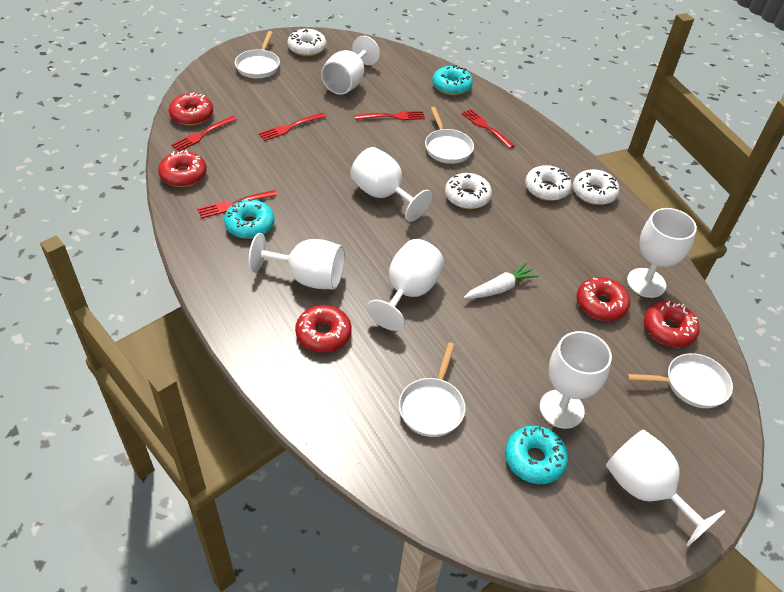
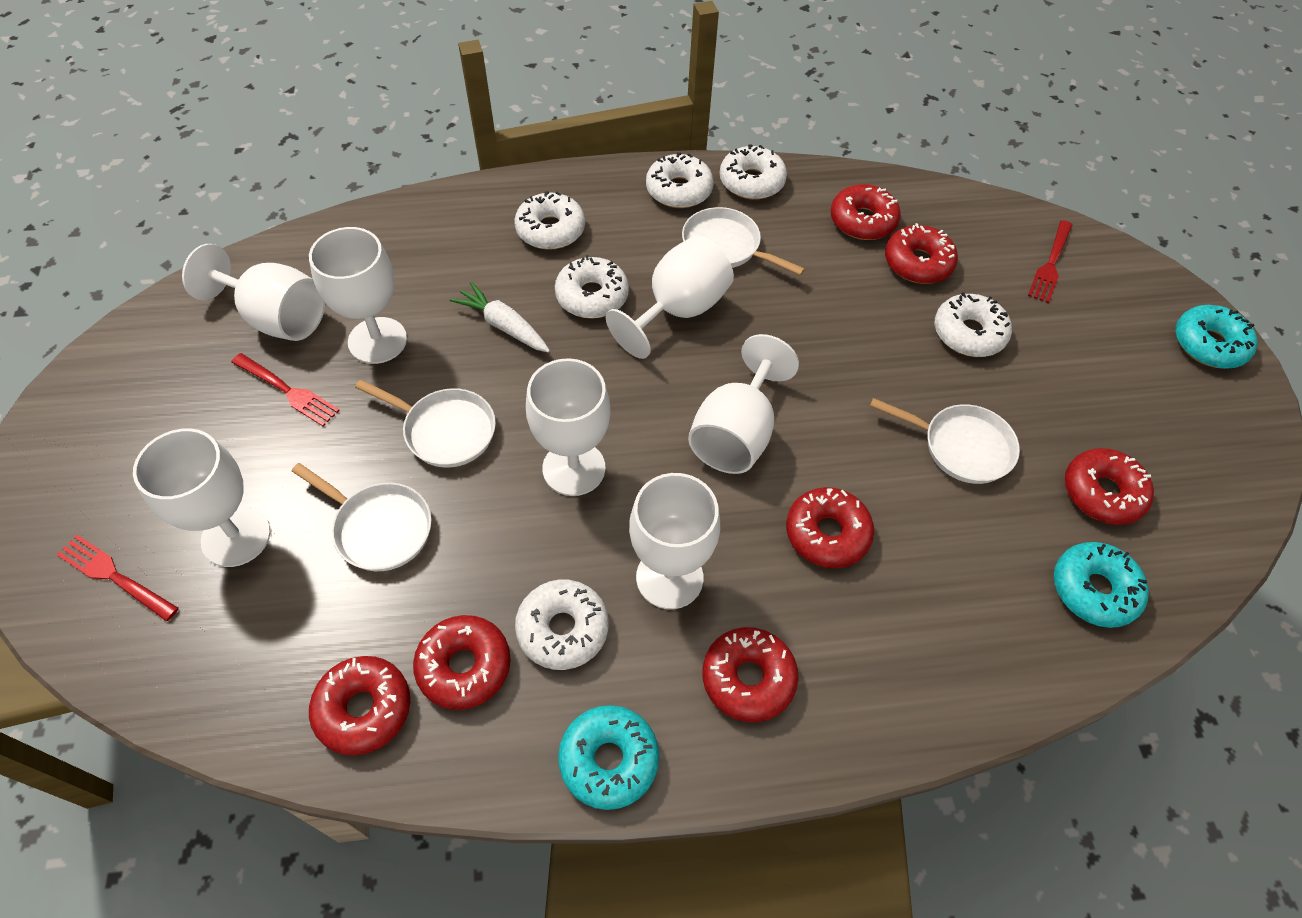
red donut: [158,150,207,187] [169,92,213,125] [295,305,352,353] [576,277,630,321] [644,301,700,347] = 5 -> [309,656,410,755] [413,615,511,710] [703,627,799,722] [786,487,874,568] [831,184,901,240] [885,223,958,284] [1065,448,1154,525] = 7
red fork: [171,116,237,151] [197,190,277,218] [259,113,326,141] [355,111,425,120] [462,109,515,149] = 5 -> [56,535,179,621] [231,353,340,426] [1028,220,1072,303] = 3
white donut: [288,29,326,56] [445,173,492,209] [525,165,572,201] [573,169,620,205] = 4 -> [515,191,585,250] [515,579,609,670] [555,255,629,319] [646,152,714,208] [720,144,787,200] [935,292,1012,357] = 6

